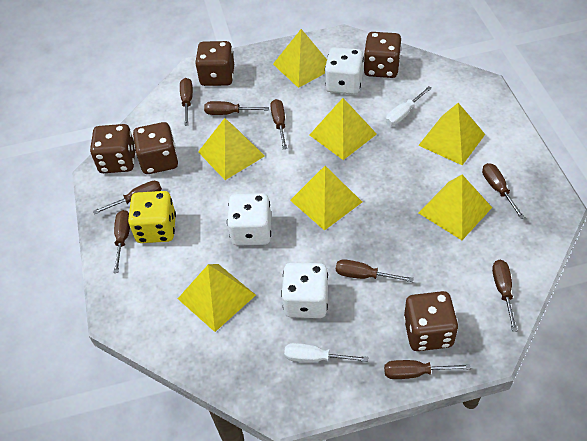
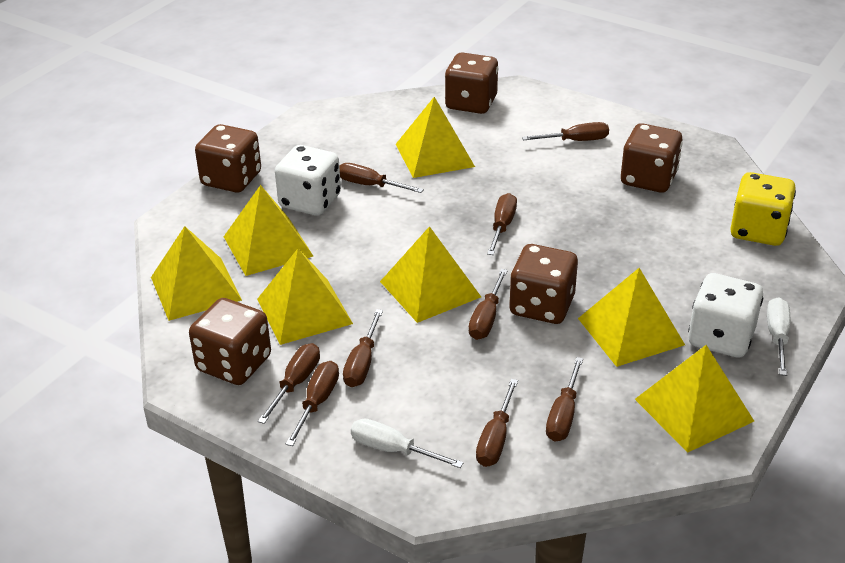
white dice: [227,193,271,246] [281,263,328,318] [325,47,364,95] = 3 -> [275,145,341,216] [688,273,763,358] = 2

